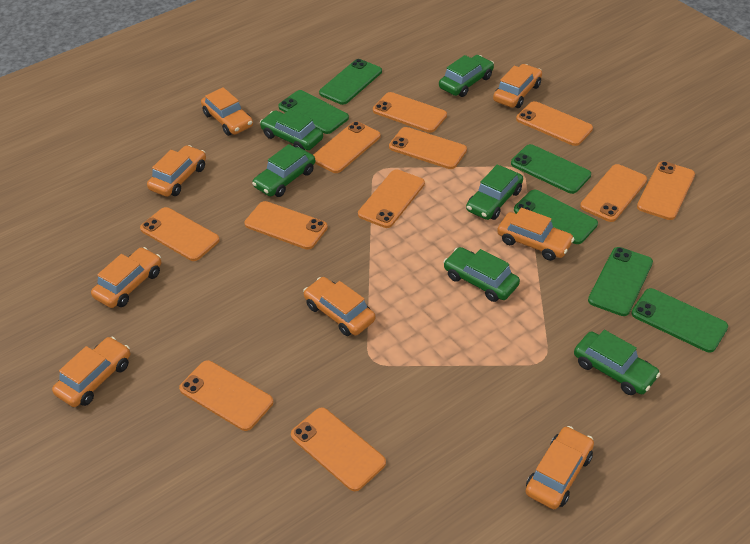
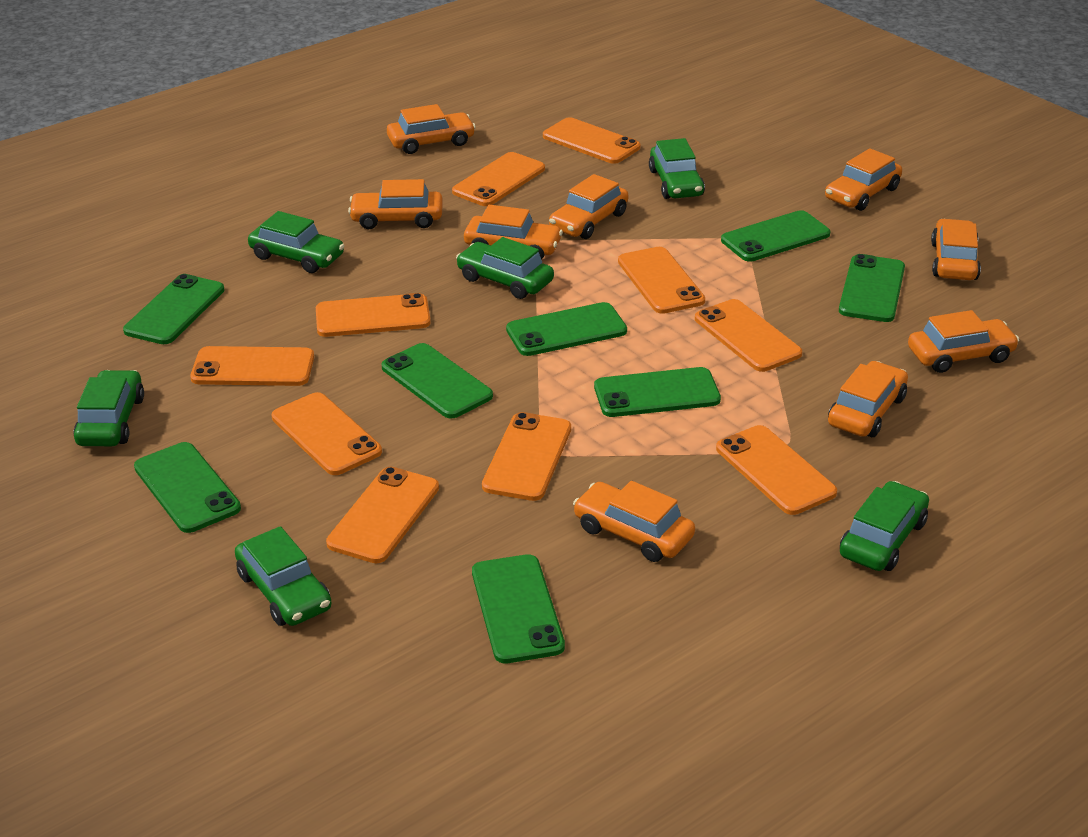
green phone: [278,90,349,134] [319,59,382,105] [511,144,591,194] [514,190,598,244] [588,247,653,316] [632,288,728,352] = 6 -> [123,274,225,344] [134,442,241,533] [381,343,493,419] [472,554,565,664] [506,302,627,356] [594,367,721,417] [721,210,830,262] [839,254,905,322] = 8
orange car: [52,337,130,407] [91,247,161,308] [147,145,206,197] [201,87,253,136] [303,277,375,336] [493,64,542,108] [497,208,574,261] [526,426,594,509] = 8 -> [348,179,443,229] [387,104,476,154] [464,205,563,260] [549,174,628,239] [573,481,695,562] [825,148,902,211] [828,361,908,437] [908,310,1019,373] [931,219,981,280] = 9
orange phone: [140,207,220,261] [179,360,273,431] [245,201,328,250] [291,407,386,491] [313,121,381,173] [358,169,425,228] [373,92,447,133] [389,127,467,169] [516,101,593,146] [580,164,647,222] [637,161,695,220] = 11 -> [190,346,314,386] [272,392,382,475] [316,293,431,337] [326,467,439,563] [452,152,545,206] [482,412,571,501] [543,117,640,164] [618,247,705,314] [695,299,802,372] [716,425,837,515] = 10

